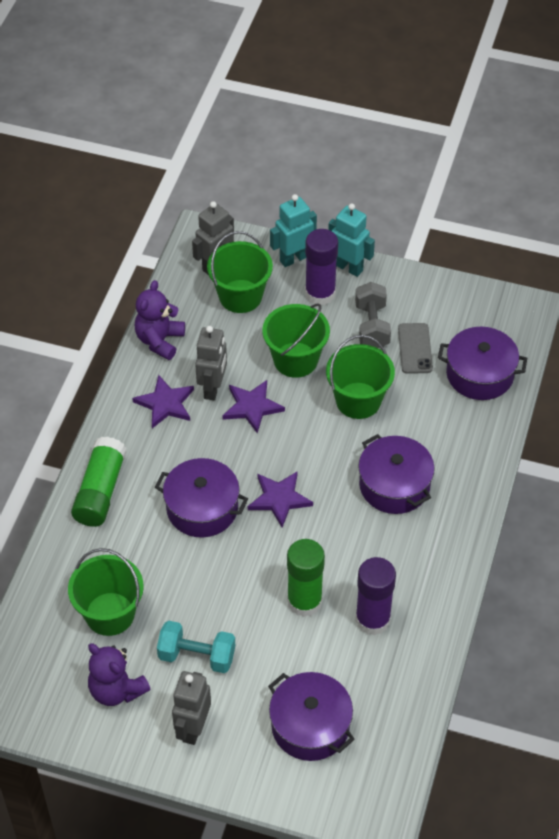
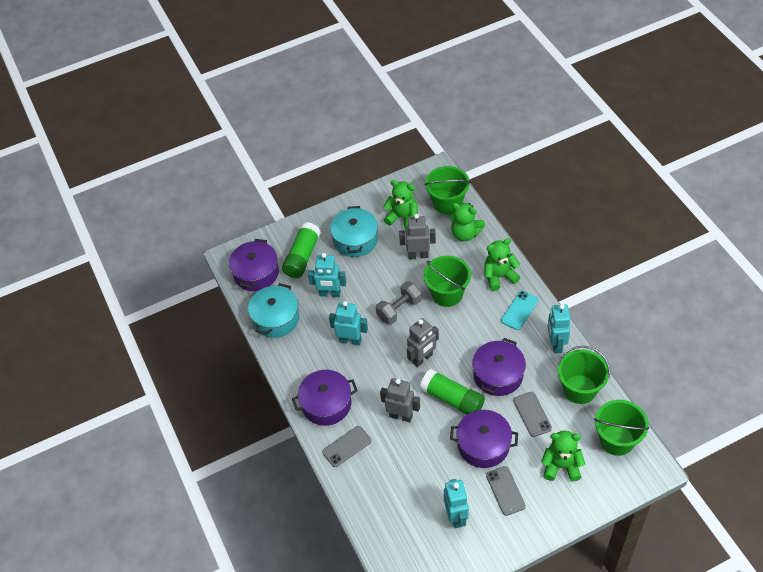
green teddy bear: none = 0 -> [383,180,418,228] [450,203,485,241] [484,238,520,291] [541,431,585,482] = 4
grey phone: [398,323,433,374] = 1 -> [322,426,372,467] [486,466,526,516] [513,392,552,437] = 3
purple glue stick: [305,229,338,305] [355,557,396,635] = 2 -> none = 0
purple star: [132,375,194,428] [222,380,285,434] [248,471,313,528] = 3 -> none = 0
purple teddy bear: [88,643,151,706] [135,280,185,360] = 2 -> none = 0
turquoise dumbbell: [157,620,235,673] = 1 -> none = 0
turquoise phone: none = 0 -> [501,291,539,330] = 1
turquoise pot: none = 0 -> [248,283,299,338] [330,206,378,257] = 2
turquoise robot: [270,194,317,267] [328,203,375,277] = 2 -> [308,253,346,297] [329,301,368,346] [444,479,469,528] [548,304,570,353] = 4

